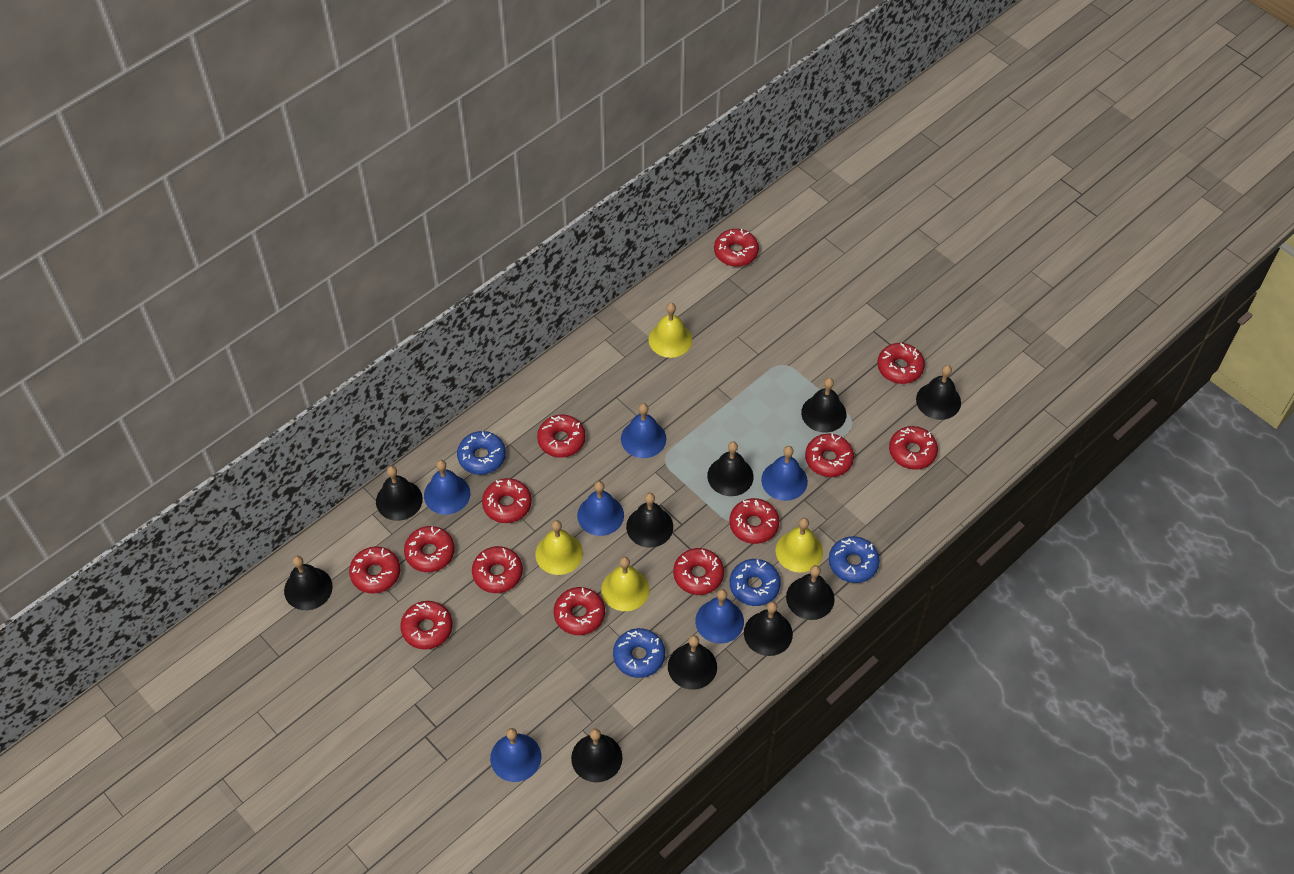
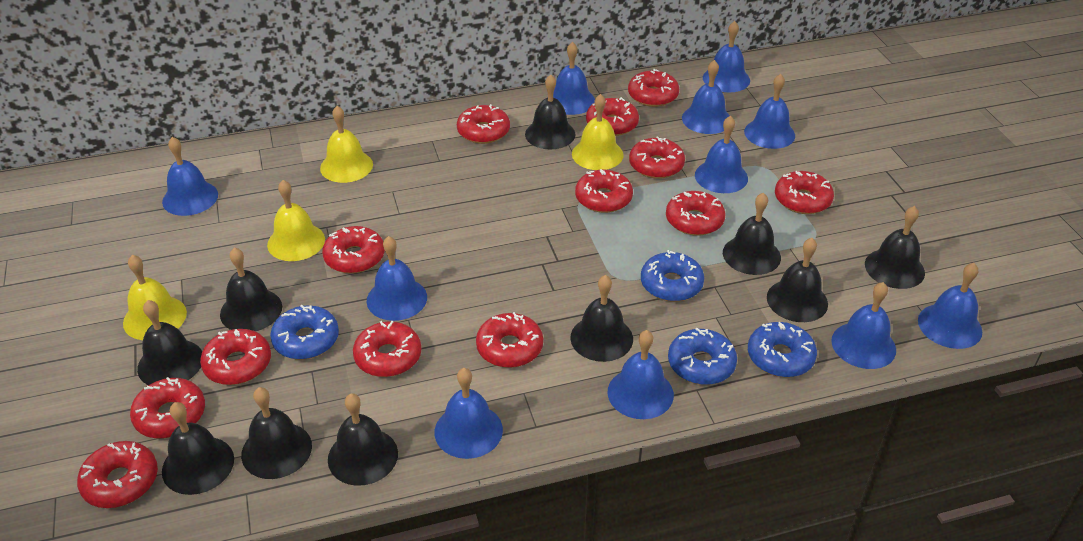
blue bell: [424,460,470,515] [490,728,541,782] [577,481,624,536] [621,403,666,458] [695,589,744,644] [761,446,808,501] = 6 -> [162,137,218,216] [367,236,427,321] [435,368,503,459] [553,42,595,115] [608,330,674,419] [682,60,730,134] [695,116,748,193] [703,21,750,92] [744,74,795,149] [831,282,896,369] [918,263,982,349] = 11

